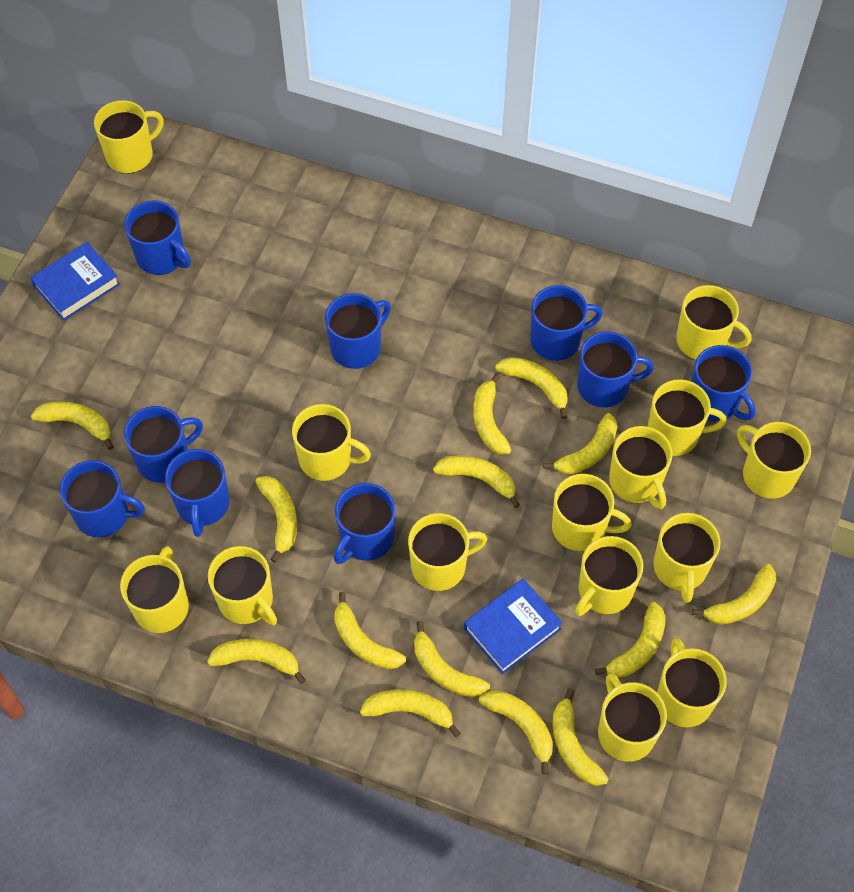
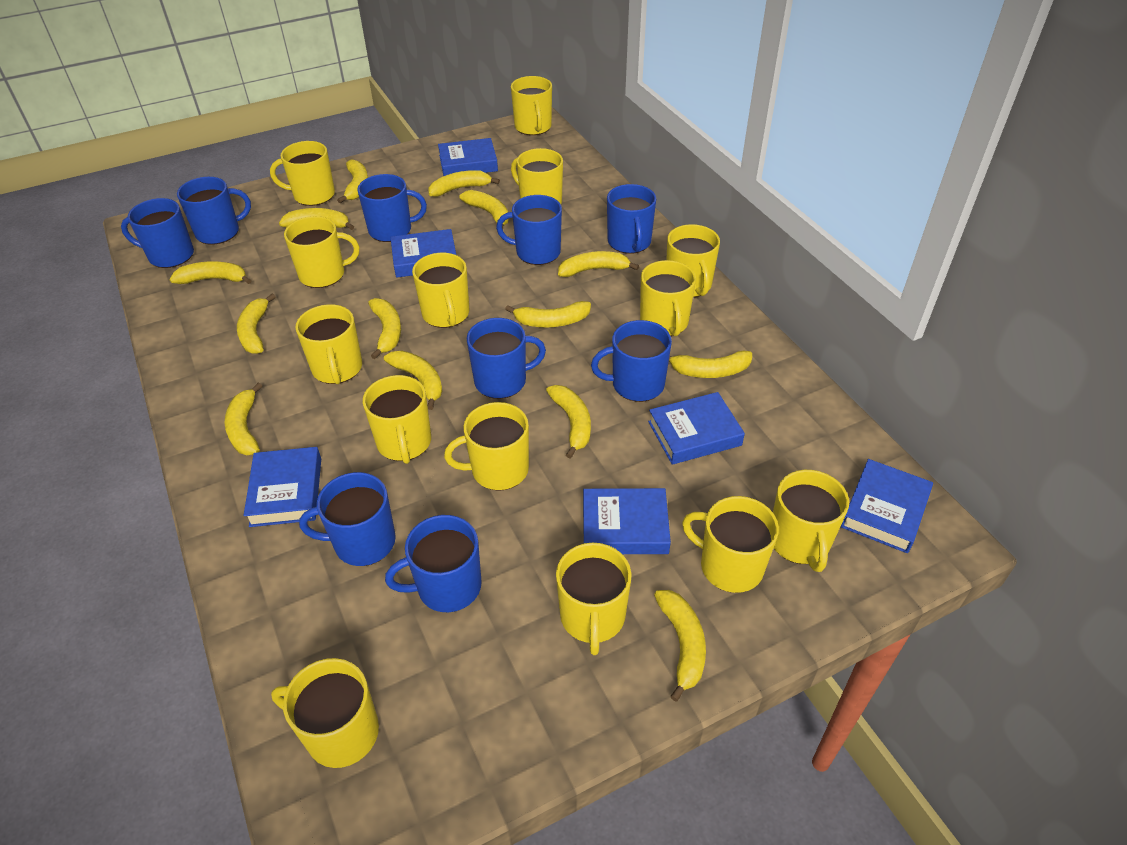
blue book: [30,242,120,321] [464,579,563,674] = 2 -> [244,447,321,527] [390,229,456,278] [438,138,498,176] [583,488,671,554] [648,392,745,465] [841,459,933,553] = 6

